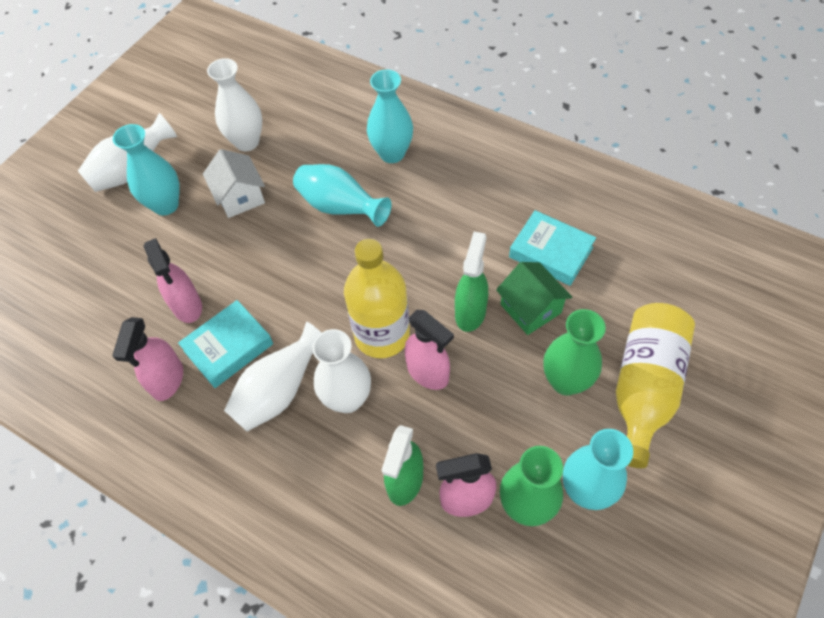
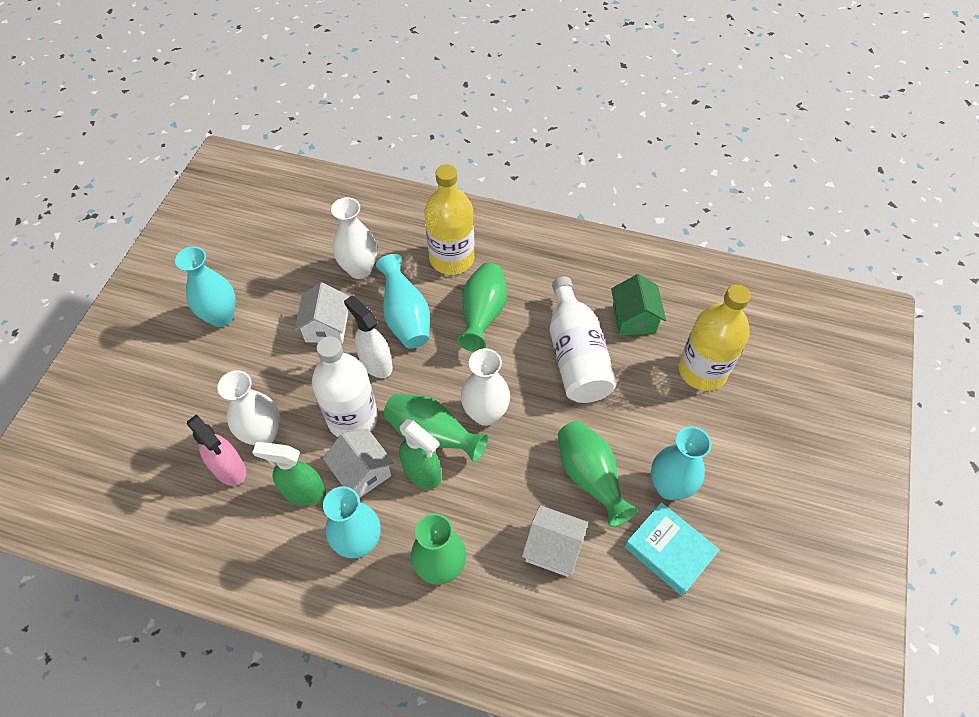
green vase: [500,446,563,526] [543,309,606,396] = 2 -> [384,394,488,463] [411,513,466,585] [458,263,507,352] [558,421,638,527] = 4
pink spray bottle: [112,317,183,401] [143,238,202,323] [405,310,454,390] [436,453,497,517] = 4 -> [187,414,246,486] = 1
turquoise book: [178,300,273,388] [509,210,596,286] = 2 -> [624,502,720,596] = 1
white bottle: none = 0 -> [312,336,378,437] [550,276,617,403] = 2
white house: [203,149,265,218] = 1 -> [294,282,349,344] [323,429,395,498] [522,505,588,577] = 3
white spray bottle: none = 0 -> [344,296,393,378] = 1
white vase: [78,113,177,192] [207,58,262,151] [224,322,321,432] [312,329,371,413] = 4 -> [217,370,280,445] [331,197,377,279] [461,348,510,426] = 3

